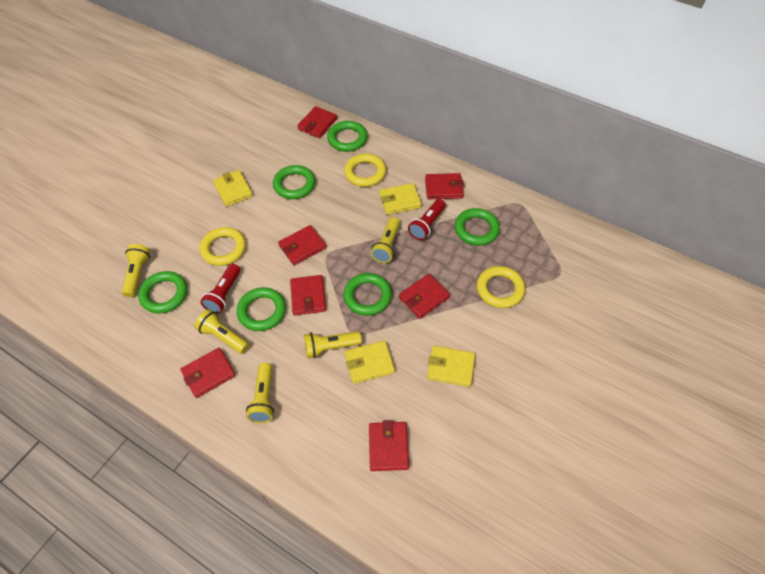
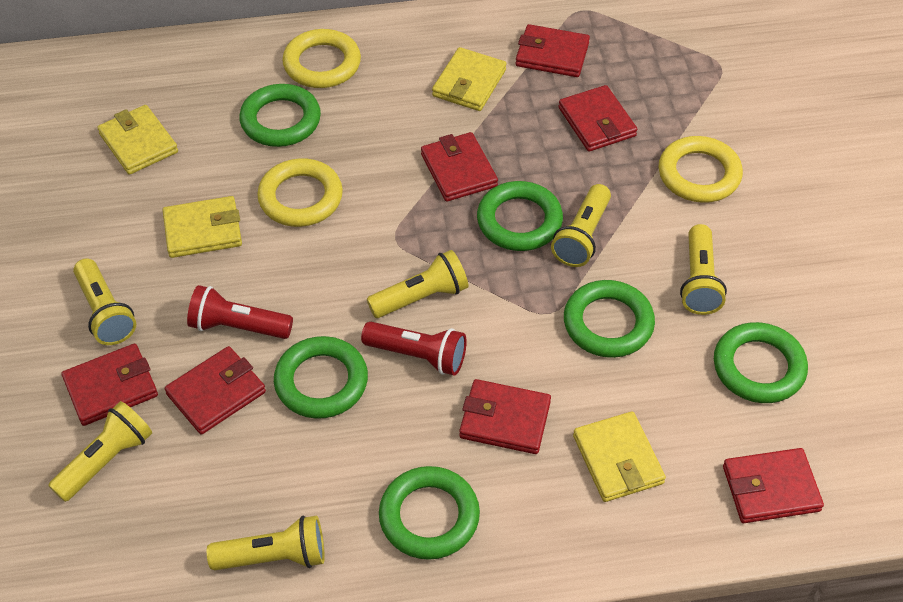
yellow flashlight: [122,244,150,297] [195,309,249,354] [246,363,274,423] [304,331,362,358] [371,217,400,263] = 5 -> [48,401,152,502] [73,258,136,345] [207,515,325,570] [367,250,468,318] [551,184,611,267] [680,224,727,315] = 6

